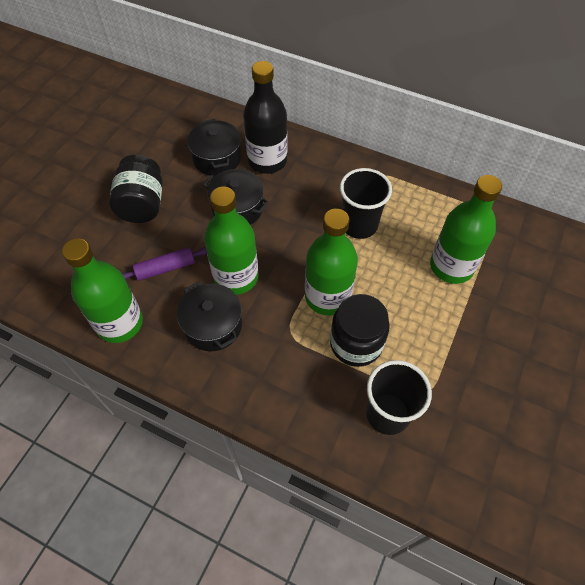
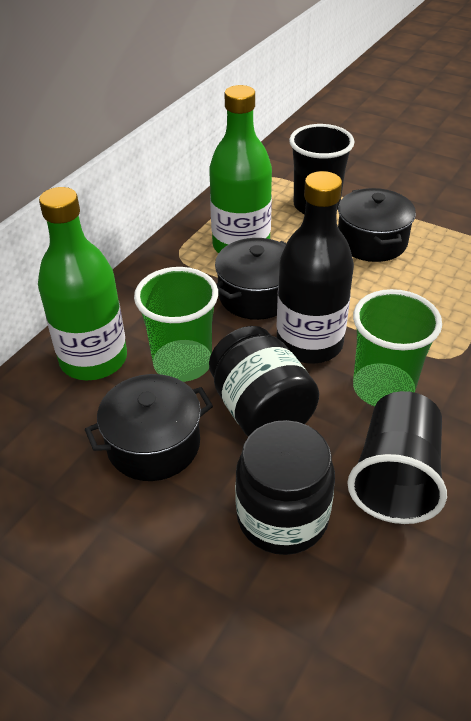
green bottle: [62,238,143,343] [204,187,258,295] [305,209,358,315] [430,175,502,284] = 4 -> [38,187,127,380] [209,85,272,253] = 2
green cup: none = 0 -> [134,267,218,382] [353,289,442,406] = 2
purple rolling pin: [122,247,207,281] = 1 -> none = 0

